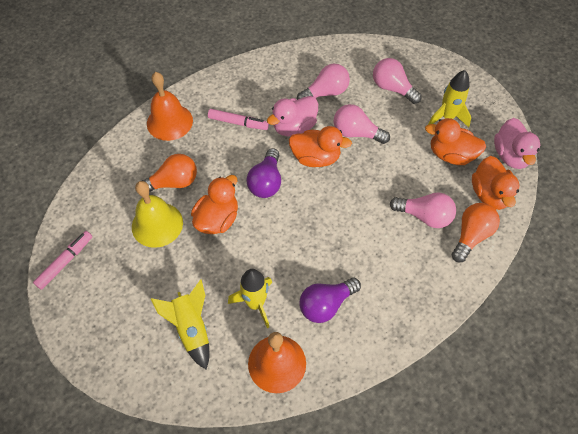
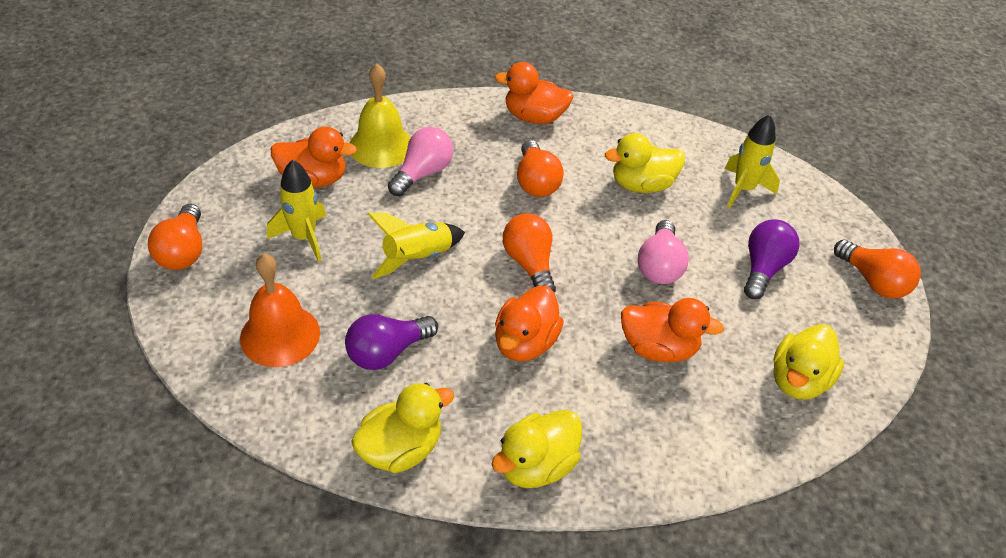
orange bell: [147,72,193,141] [248,332,306,393] = 2 -> [240,254,320,367] = 1
orange light bulb: [142,154,197,192] [452,203,500,262] = 2 -> [148,204,202,270] [503,213,556,293] [517,140,564,197] [834,239,921,298] = 4
pink duck: [267,96,318,136] [494,118,540,169] = 2 -> none = 0
pink light bulb: [297,64,350,100] [334,104,390,144] [373,58,422,104] [390,192,456,228] = 4 -> [388,127,453,196] [638,220,689,284] = 2
pink marker: [33,231,92,290] [208,109,269,130] = 2 -> none = 0
yellow duck: none = 0 -> [351,383,455,473] [491,410,582,488] [605,133,685,193] [773,324,844,399] = 4

